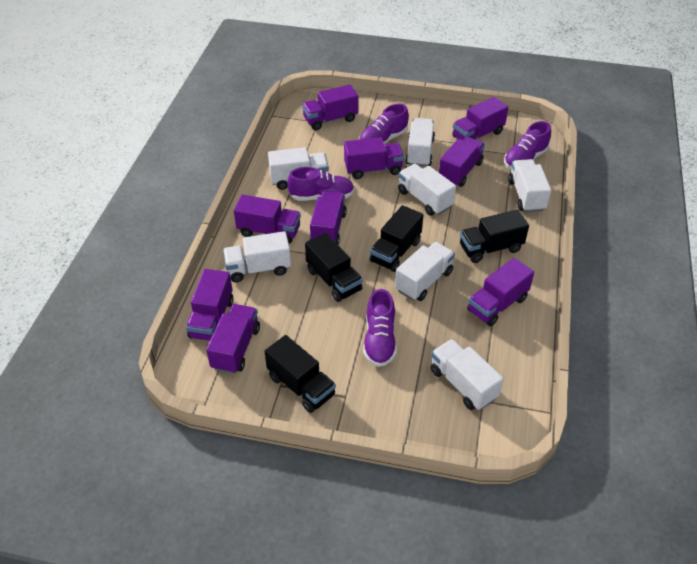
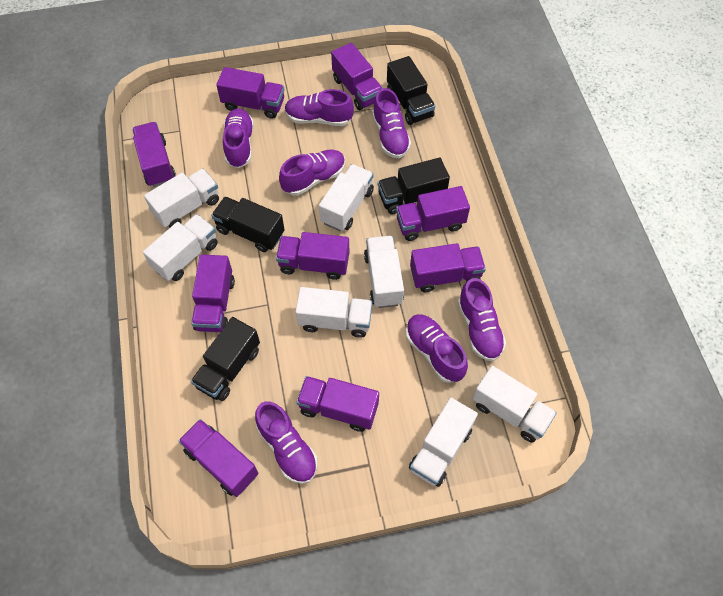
purple shoe: [287,167,354,201] [359,104,409,145] [363,289,397,367] [504,121,551,170] = 4 -> [223,108,254,168] [255,401,318,484] [279,150,345,196] [285,89,354,126] [372,88,411,158] [406,314,468,383] [458,278,506,361] = 7

